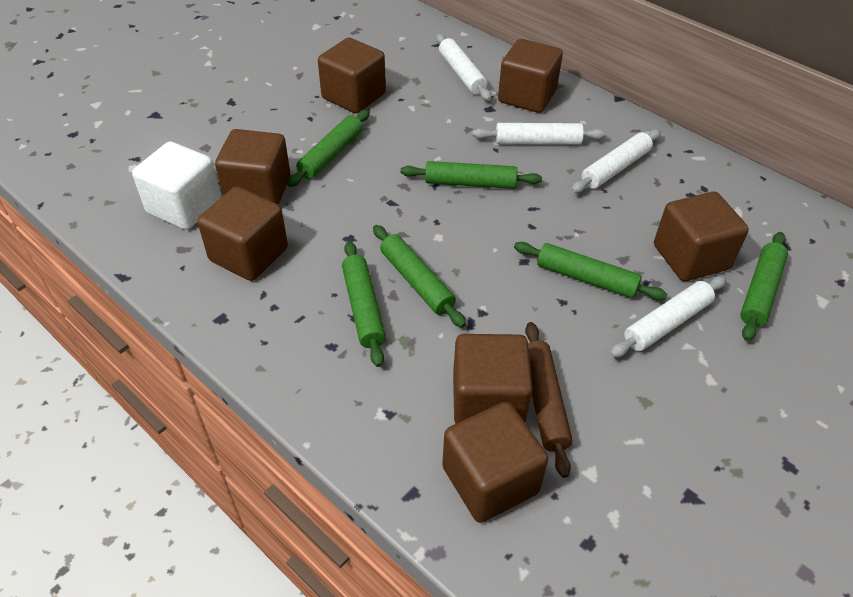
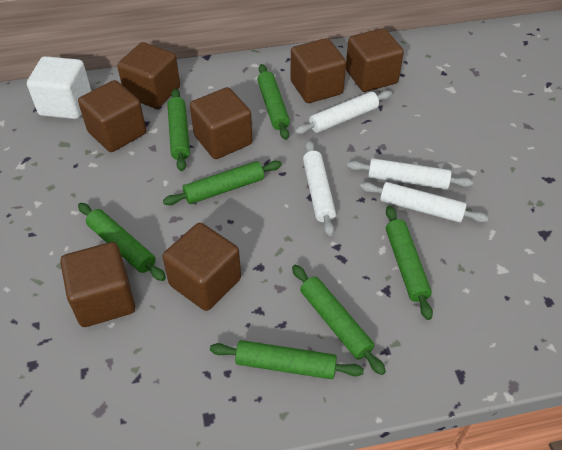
brown rolling pin: [525,322,572,478] = 1 -> none = 0
green rolling pin: [287,109,370,187] [342,241,386,367] [373,225,466,328] [401,161,542,189] [514,242,668,300] [740,232,788,341] = 6 -> [78,203,166,281] [163,160,282,205] [167,89,190,171] [210,340,364,379] [257,64,290,140] [292,265,386,375] [386,206,433,320] = 7

